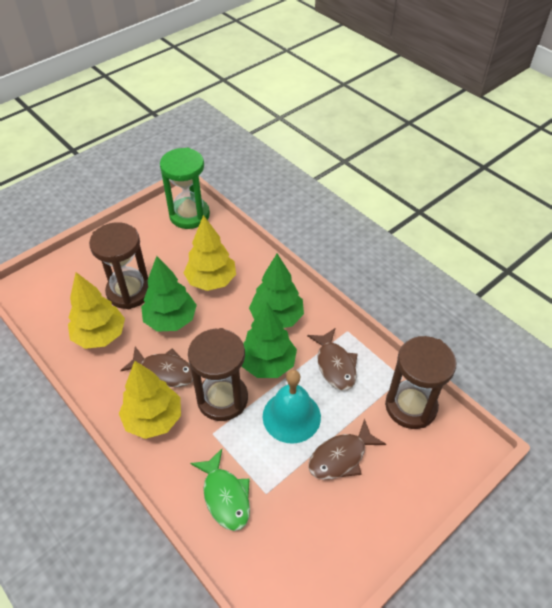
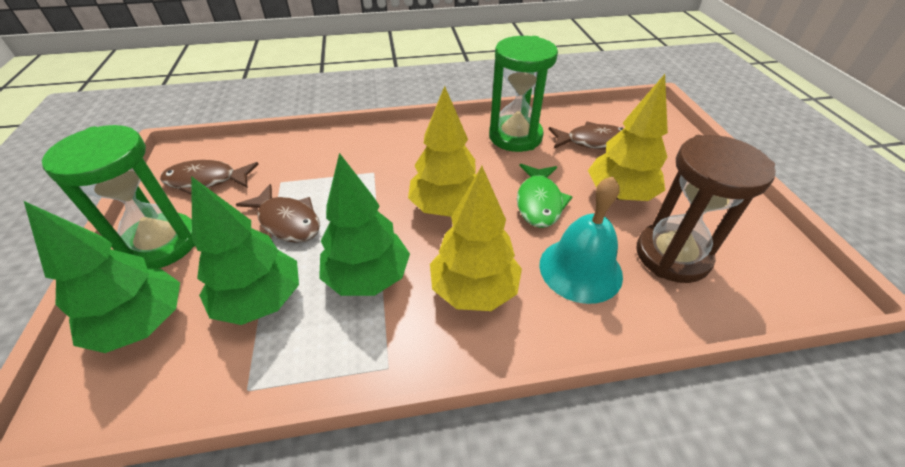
brown hourglass: [89,222,148,309] [188,328,248,421] [385,336,457,429] = 3 -> [636,135,776,283] = 1
green hourglass: [160,148,210,229] = 1 -> [42,125,195,268] [489,36,558,152] = 2

